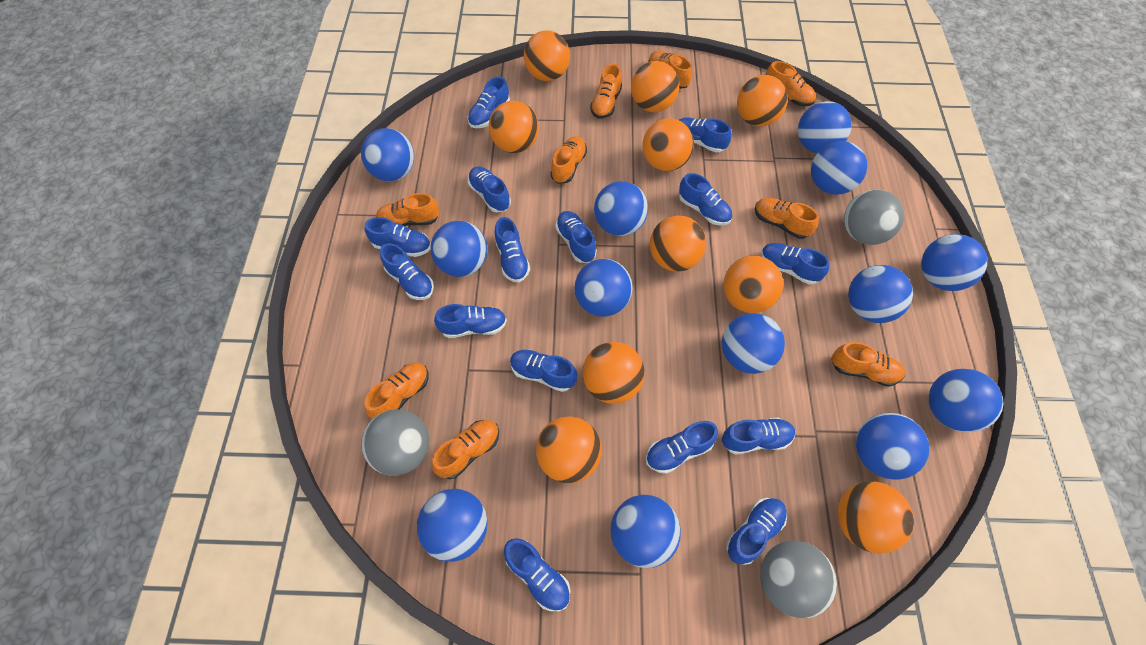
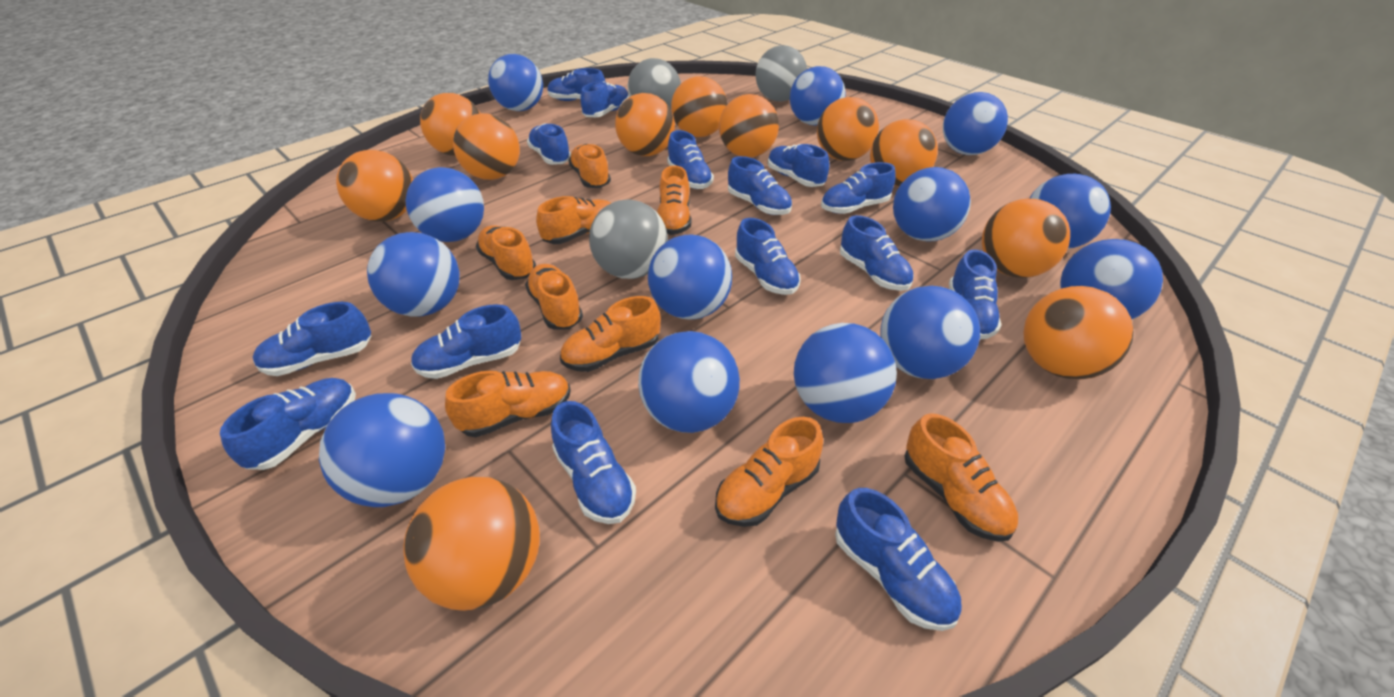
orange ball: [489,101,539,153] [524,31,570,81] [536,416,602,483] [583,342,645,404] [631,61,679,112] [642,118,694,171] [650,216,706,272] [723,256,784,313] [737,75,788,127] [837,481,914,554] = 10 -> [336,150,413,222] [404,477,540,611] [420,93,480,156] [453,113,520,180] [615,93,675,156] [671,76,728,137] [719,94,779,158] [817,97,879,161] [870,119,938,187] [982,199,1070,278] [1023,286,1134,379] = 11

